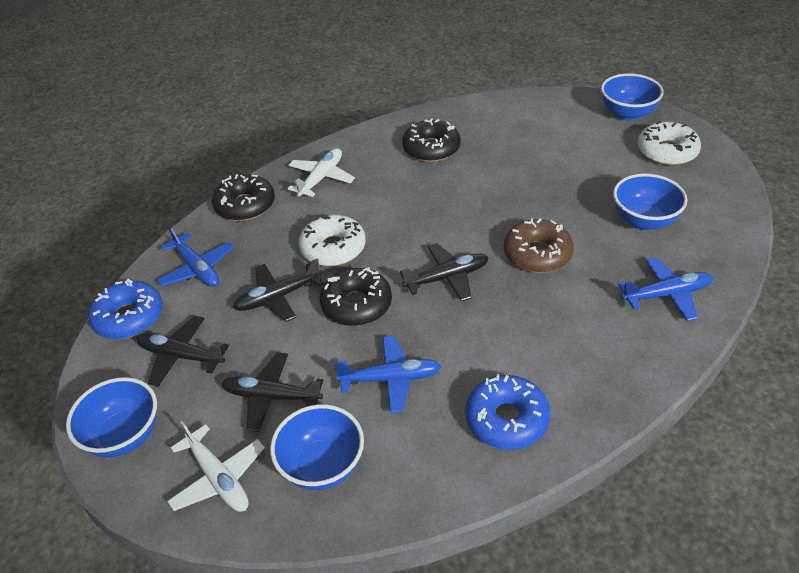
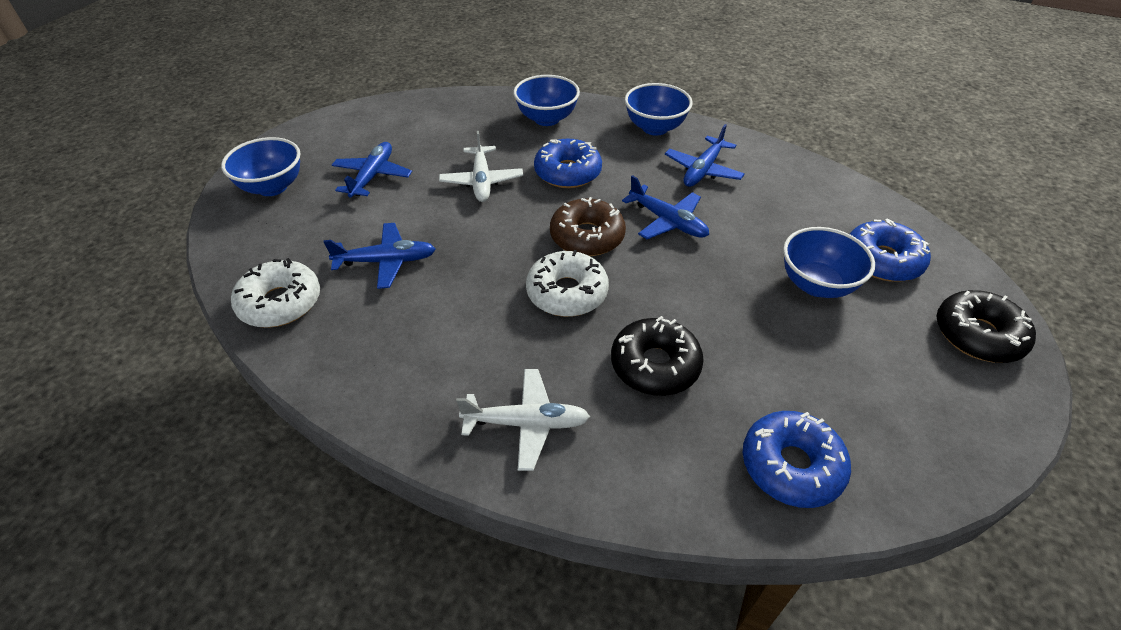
black donut: [212,174,275,221] [320,267,392,326] [402,118,461,162] = 3 -> [611,316,704,396] [937,290,1036,363] = 2
black plane: [137,316,229,387] [221,352,323,432] [233,258,324,322] [400,243,489,301] = 4 -> none = 0
blue donut: [88,279,163,339] [465,374,550,450] = 2 -> [534,139,602,188] [743,411,851,508] [850,219,931,282] = 3
blue plane: [157,225,234,287] [334,336,442,413] [618,257,713,321] = 3 -> [324,223,436,289] [332,142,412,198] [622,175,709,239] [665,124,745,187] = 4

